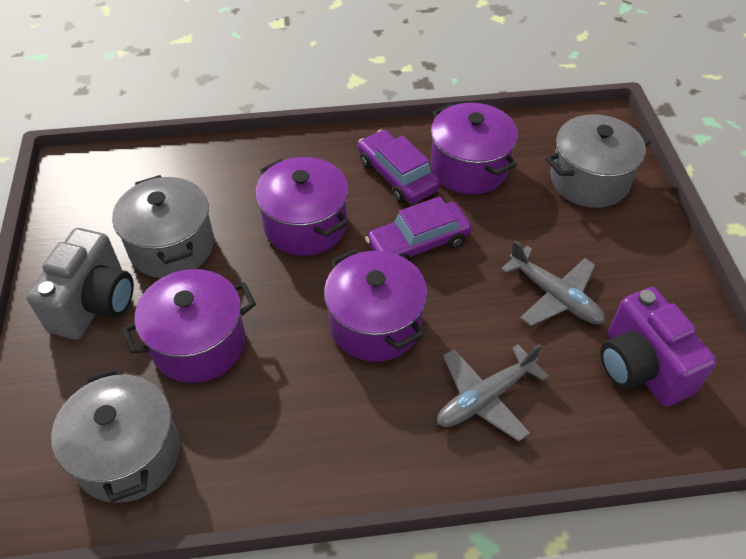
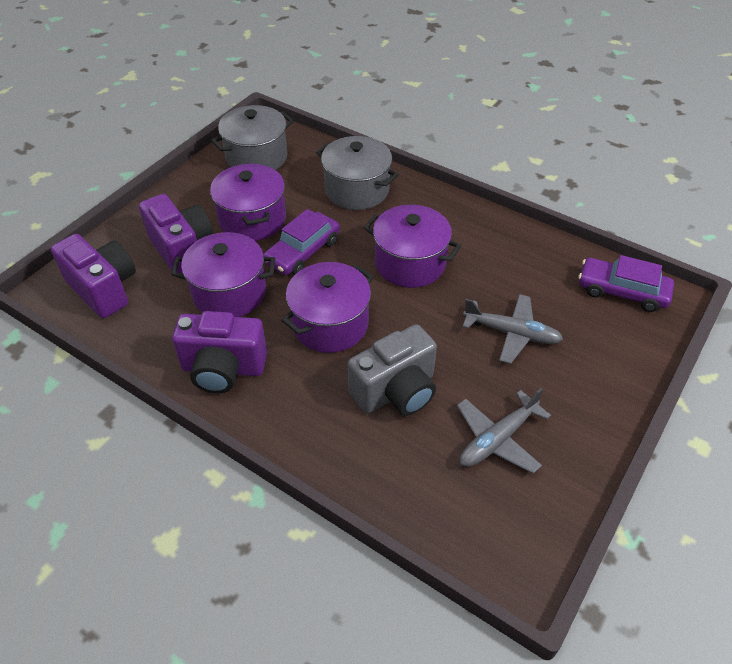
grey pot: [51,368,180,503] [112,175,214,278] [546,114,651,208] = 3 -> [211,105,294,170] [316,136,399,210] = 2
purple camera: [600,287,717,407] = 1 -> [51,234,136,318] [139,194,214,274] [172,311,267,393] = 3

